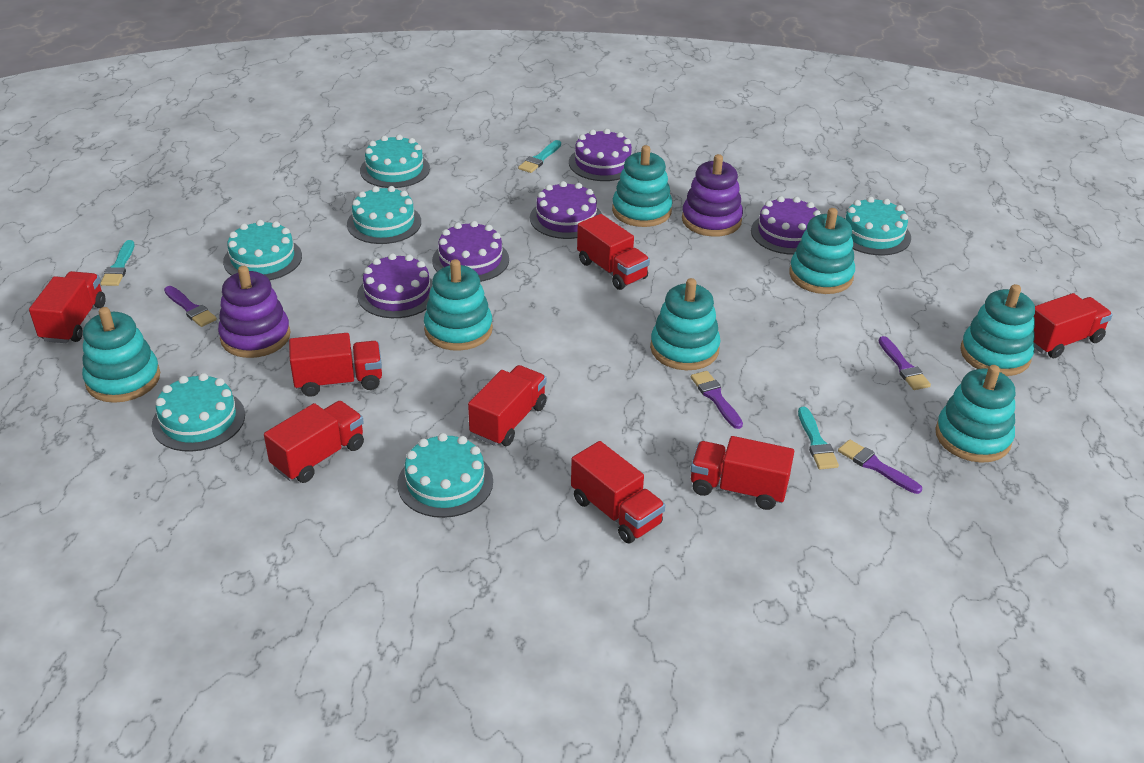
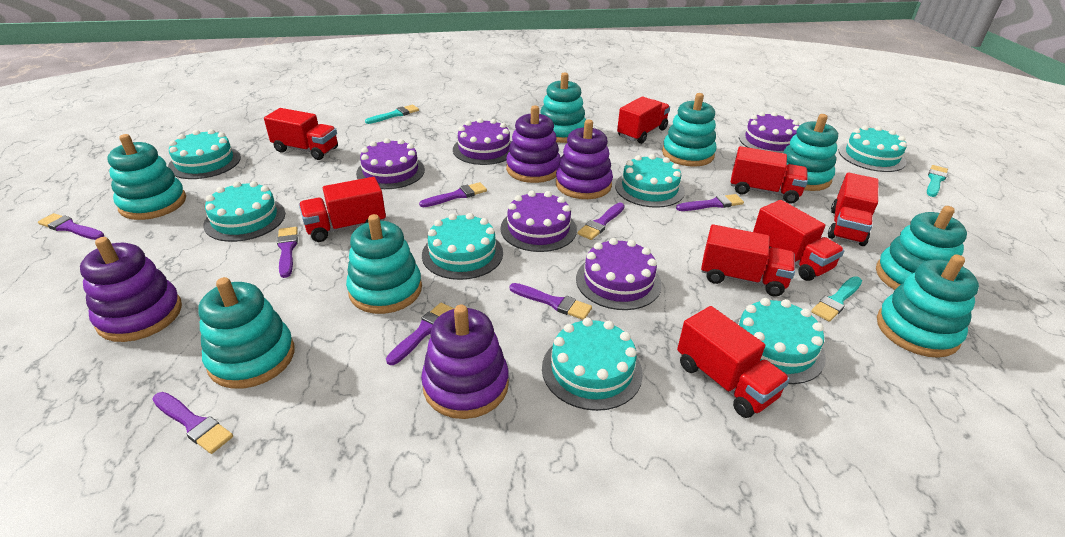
purple brush: [164,286,217,327] [691,371,743,429] [838,440,922,494] [879,336,931,390] = 4 -> [38,213,105,240] [152,392,233,454] [277,227,298,278] [386,303,454,365] [419,182,487,207] [510,283,592,320] [577,203,625,240] [676,194,744,211] = 8
purple stacking toy: [218,266,290,358] [682,154,743,237] = 2 -> [80,237,182,342] [421,305,509,419] [506,105,561,183] [556,120,613,199] = 4
turquoise cake: [152,373,245,452] [223,220,302,280] [347,186,421,244] [360,134,430,188] [397,433,493,518] [844,197,911,255] = 6 -> [168,129,241,179] [203,181,285,242] [422,213,503,280] [542,318,643,411] [615,154,685,208] [734,298,826,384] [839,125,907,172] = 7
turquoise stacking toy: [82,307,160,403] [424,259,493,351] [612,145,672,227] [650,278,721,370] [789,208,855,294] [935,365,1015,463] [960,284,1035,376] = 7 -> [107,134,186,220] [198,277,294,389] [346,214,422,314] [540,73,586,143] [662,93,717,167] [784,114,838,191] [876,206,967,290] [877,254,979,358] = 8

